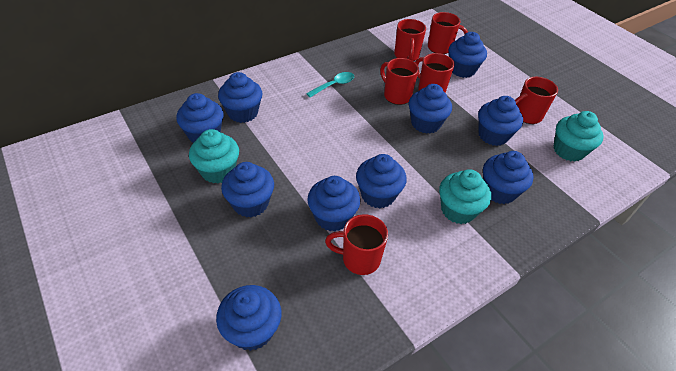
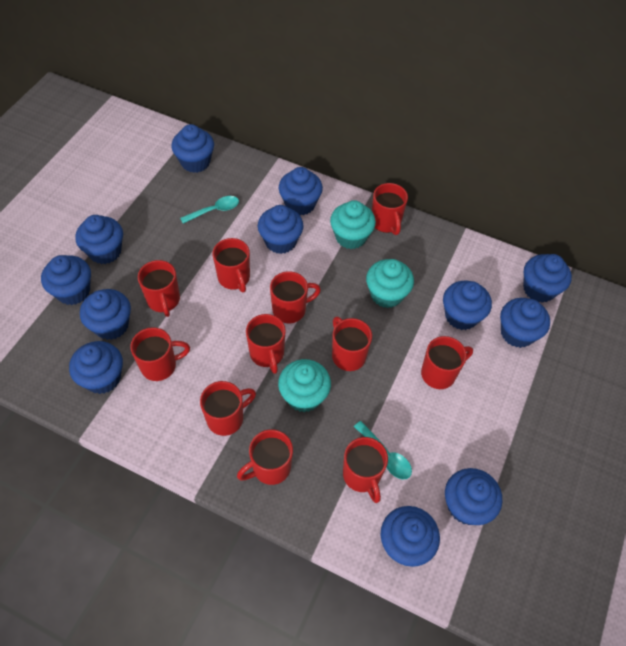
blue cupcake: [176,93,224,143] [216,285,282,351] [218,72,262,123] [221,162,274,217] [307,176,360,232] [356,154,407,208] [409,84,452,134] [449,32,487,78] [478,96,523,146] [483,151,533,204] = 10 -> [41,255,91,305] [69,341,123,394] [75,215,123,264] [80,289,131,340] [172,124,214,173] [258,205,304,254] [279,167,323,215] [381,506,440,567] [443,281,492,330] [445,468,502,525] [500,298,550,348] [523,254,572,303] = 12
red mug: [325,214,388,275] [380,58,419,105] [394,19,426,61] [415,53,455,93] [428,12,468,54] [515,77,558,124] = 6 -> [130,327,190,381] [138,260,180,317] [200,381,256,436] [212,238,250,292] [237,429,293,485] [246,314,286,374] [270,271,321,323] [332,317,372,371] [343,437,388,503] [372,183,408,235] [421,336,473,389] = 11
turquoise spoon: [306,72,354,97] = 1 -> [180,196,239,223] [354,421,412,480] = 2

